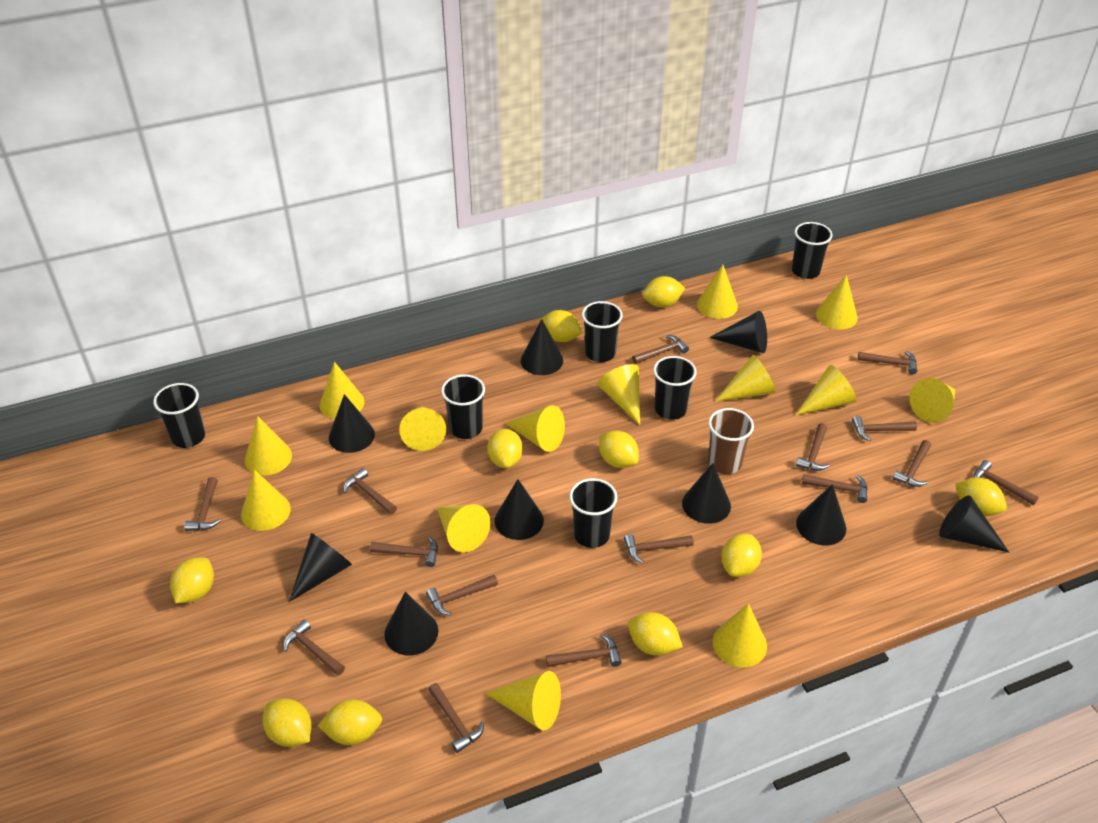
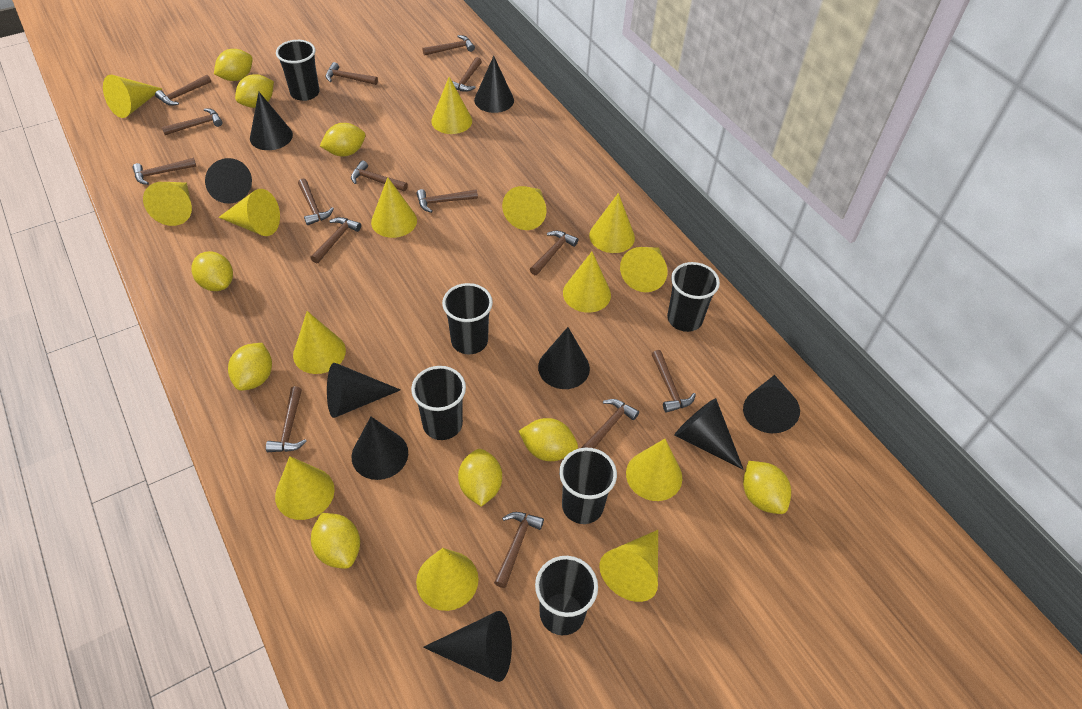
brown cup: [708,408,754,474] = 1 -> none = 0
yellow lemon: [170,557,214,603] [263,699,312,747] [318,699,382,745] [487,429,523,468] [541,310,583,342] [599,430,639,468] [628,612,683,656] [643,276,685,307] [721,534,762,577] [955,478,1007,516] = 10 -> [191,251,233,291] [214,49,253,81] [228,343,272,391] [235,74,274,108] [311,513,360,569] [320,123,365,157] [458,449,502,507] [519,418,578,461] [743,461,791,514] = 9

